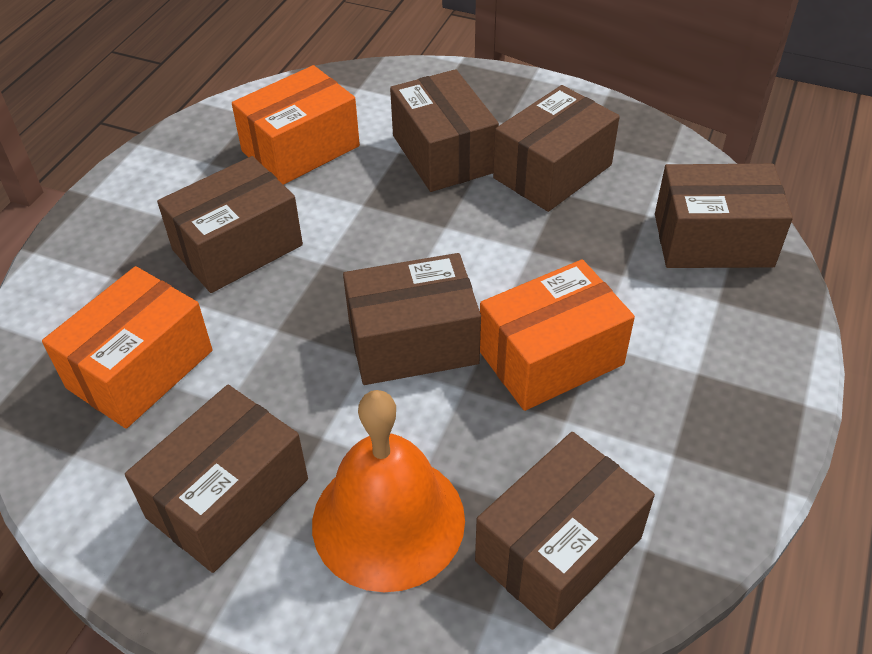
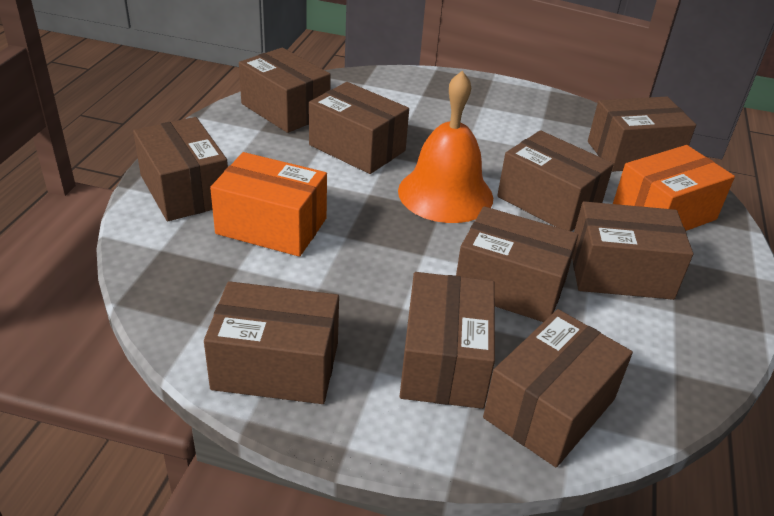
brown box: [125,385,308,573] [157,156,303,293] [343,253,481,385] [390,69,499,192] [475,432,655,630] [493,85,620,212] [655,164,793,268] = 7 -> [133,117,228,221] [204,281,339,404] [239,48,331,133] [309,82,409,174] [400,272,495,409] [456,206,578,322] [483,309,633,467] [497,130,614,231] [572,201,693,300] [588,97,696,172] = 10
orange box: [42,266,212,429] [232,65,360,185] [480,259,635,411] = 3 -> [210,152,327,257] [613,145,735,231] = 2

